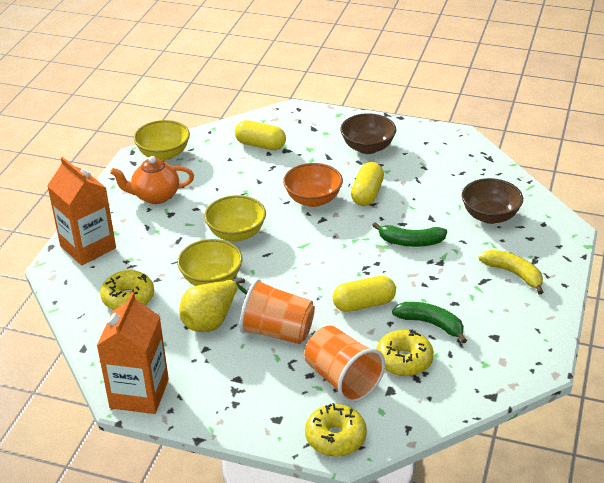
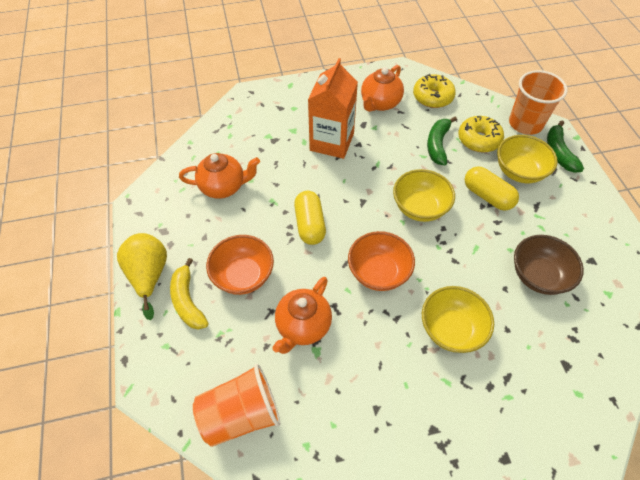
brown bowl: [340,113,396,154] [462,178,523,224] = 2 -> [514,235,584,295] = 1
orange bowl: [283,163,343,207] = 1 -> [206,235,274,295] [348,231,415,291] = 2
orange carton: [47,157,116,265] [97,292,169,414] = 2 -> [308,58,358,159] = 1
orange teapot: [110,156,194,204] = 1 -> [179,153,260,199] [273,277,332,354] [361,65,404,112] = 3
yellow capsule: [235,120,286,150] [332,276,396,312] [351,162,384,206] = 3 -> [294,191,326,245] [465,166,519,211] = 2
yellow donut: [100,270,154,310] [305,403,367,457] [376,329,434,376] = 3 -> [413,74,456,108] [458,116,504,153] = 2

